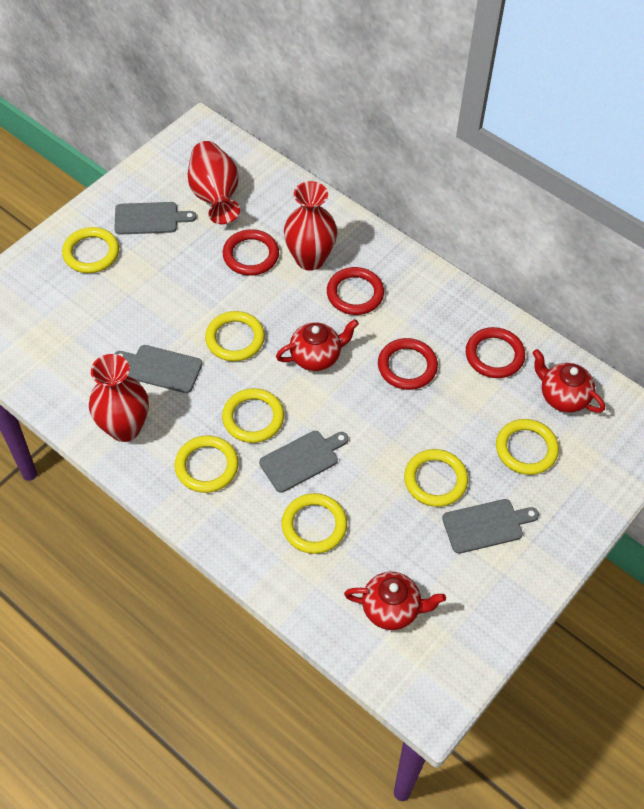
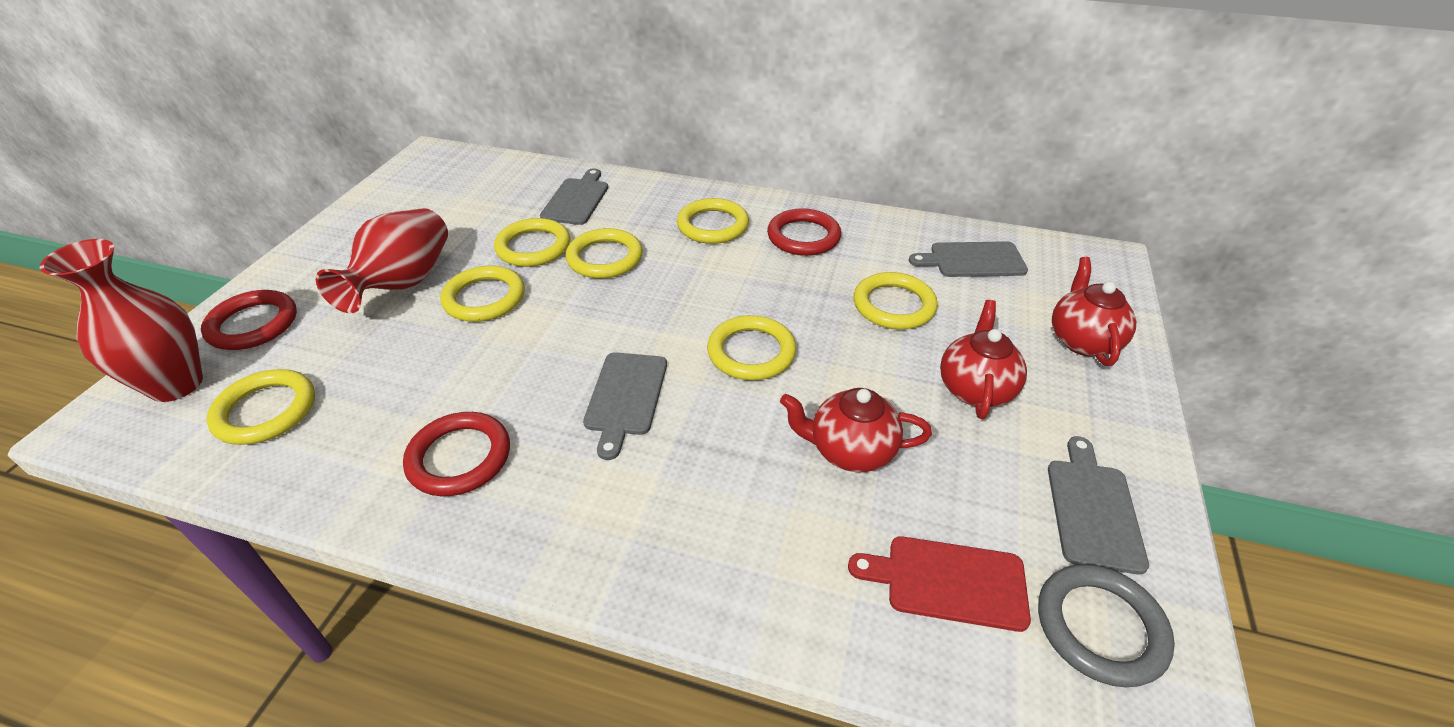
grey ring: none = 0 -> [1038,564,1175,687] = 1
red cutting board: none = 0 -> [848,536,1031,632] = 1
red ring: [223,229,279,276] [327,267,384,315] [378,338,438,390] [466,327,525,378] = 4 -> [201,290,297,350] [403,412,510,496] [767,208,841,256] = 3
red vase: [89,354,149,442] [187,141,240,224] [284,181,337,271] = 3 -> [40,239,203,402] [316,208,448,313] = 2

